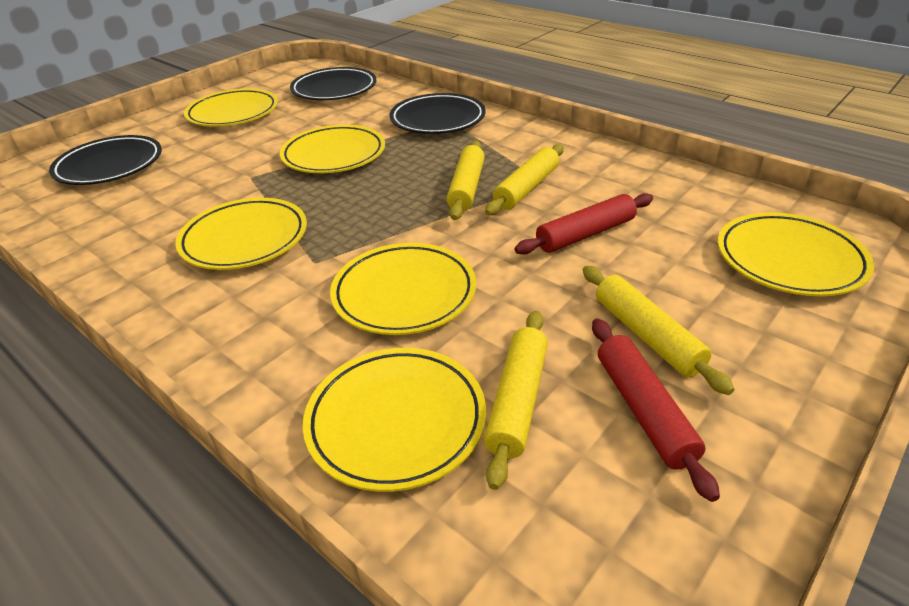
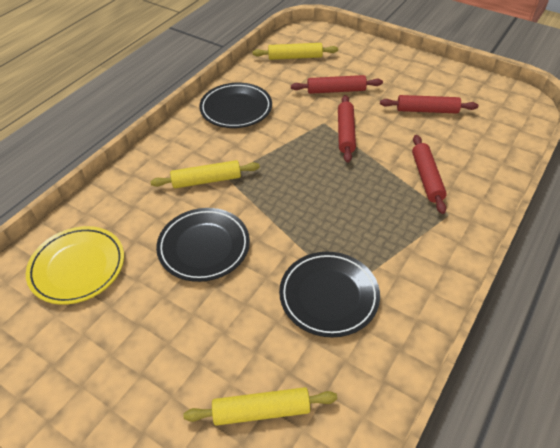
red rolling pin: [514,193,653,255] [592,319,720,502] = 2 -> [291,75,383,94] [338,95,356,163] [380,95,478,113] [412,135,447,214] = 4
yellow plate: [176,198,307,270] [184,89,278,126] [280,125,385,173] [303,348,486,492] [330,243,476,335] [718,212,874,296] = 6 -> [26,226,124,305] = 1
yellow rolling pin: [446,141,485,220] [484,311,548,490] [485,144,564,215] [583,266,735,395] = 4 -> [150,160,260,189] [183,387,337,426] [252,43,338,60] = 3

